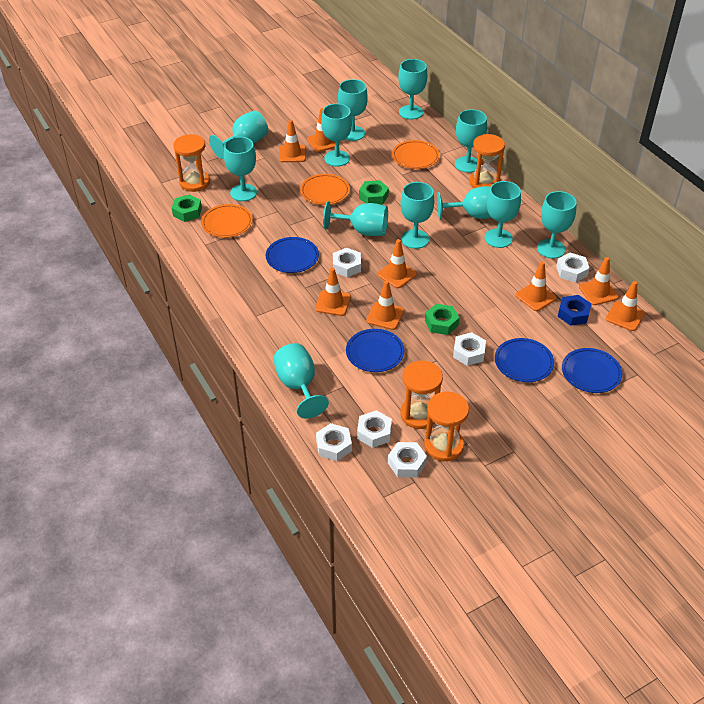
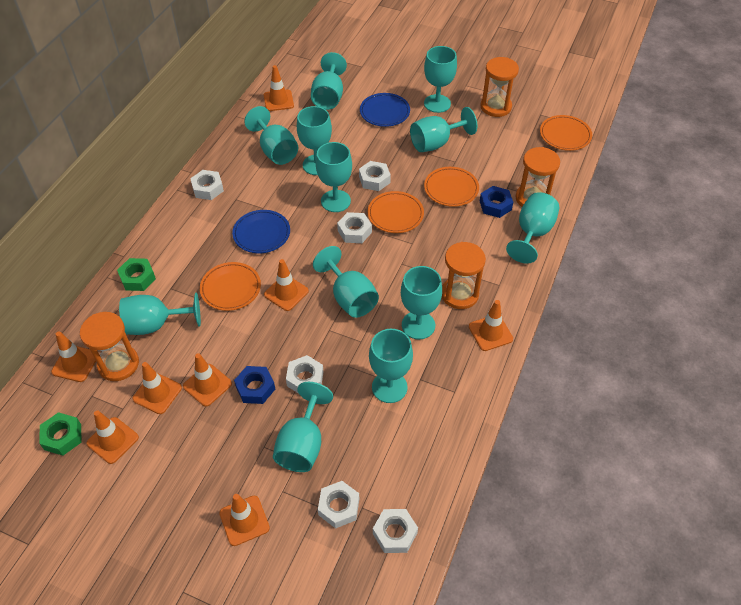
blue nut: [558,295,591,326] = 1 -> [234,366,275,404] [480,186,513,218] = 2
blue plate: [266,237,319,273] [346,329,404,372] [495,338,554,382] [562,348,622,393] = 4 -> [232,210,290,253] [360,93,410,127] = 2
green nut: [172,195,202,222] [359,180,389,205] [425,304,459,335] = 3 -> [39,412,82,456] [117,258,156,291] = 2
orange plate: [201,204,253,238] [300,174,350,205] [392,140,440,169] = 3 -> [200,262,261,311] [368,191,424,233] [424,167,479,207] [540,115,592,151] = 4

